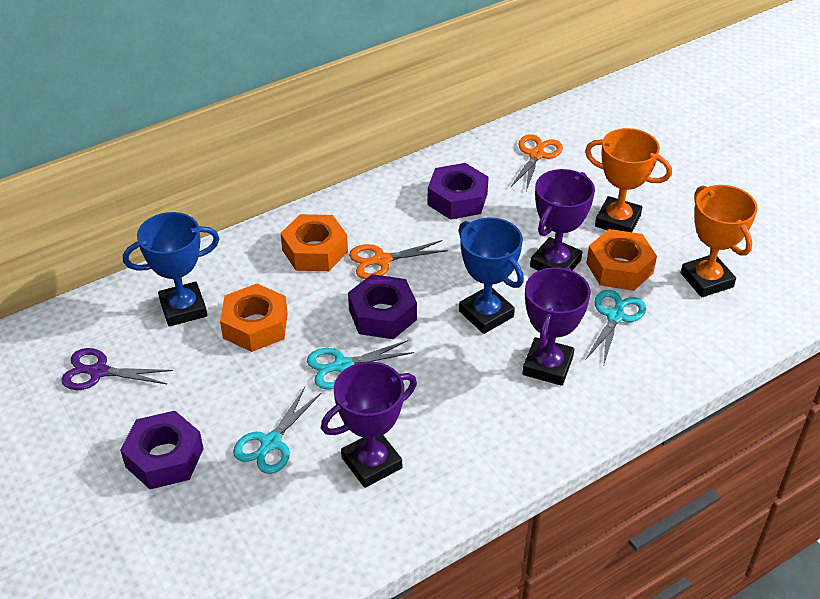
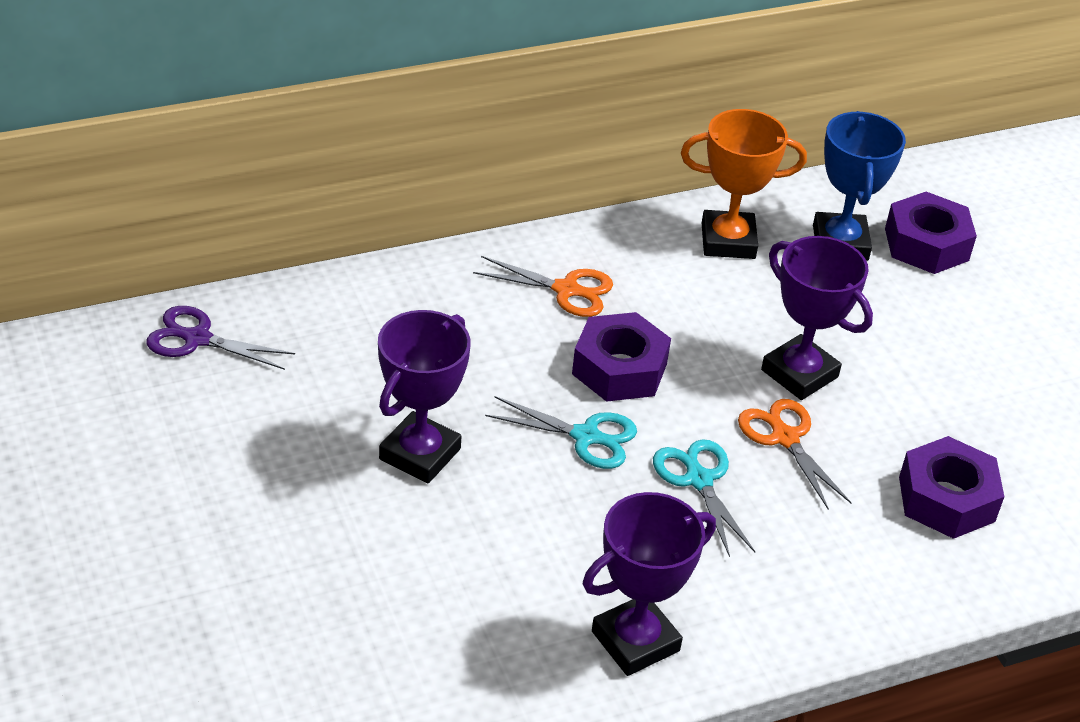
blue trophy: [123,212,220,327] [459,217,524,334] = 2 -> [813,111,906,261] = 1
orange nut: [220,284,288,352] [280,214,348,271] [586,229,657,291] = 3 -> none = 0
orange trophy: [585,128,672,232] [681,185,757,297] = 2 -> [681,109,807,259] = 1
turquoise scissors: [233,387,321,474] [307,340,414,389] [586,290,646,364] = 3 -> [485,396,637,469] [653,439,755,557] = 2

